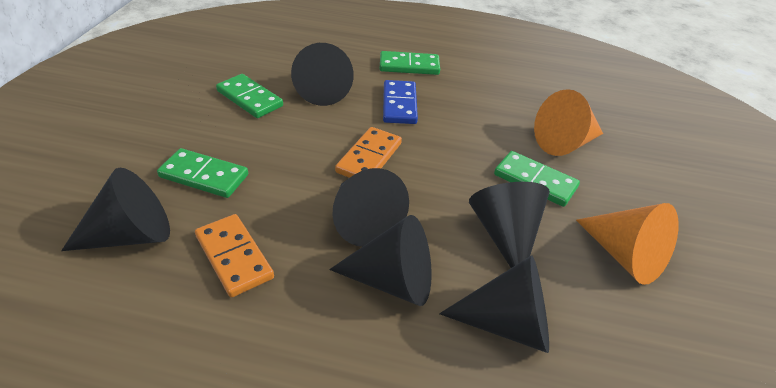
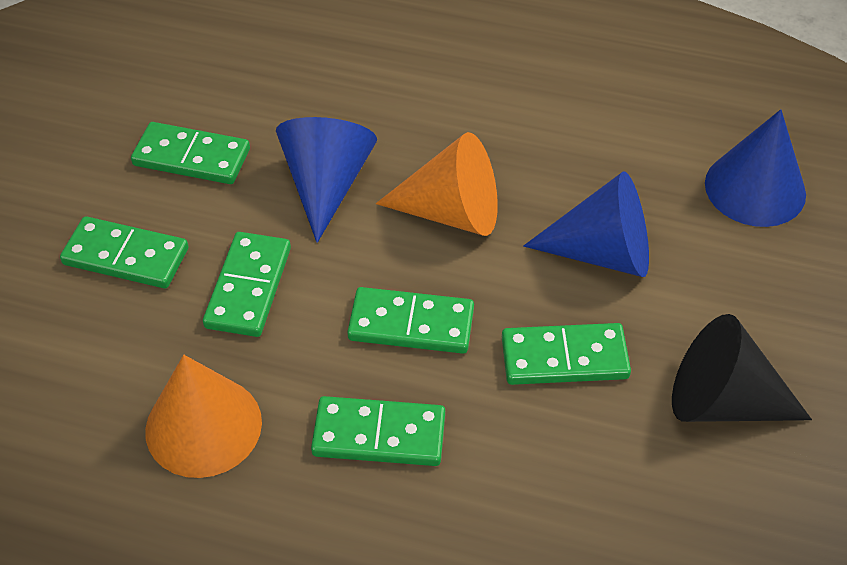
black cone: [61,168,170,251] [291,43,354,106] [329,215,432,306] [332,168,409,247] [439,255,549,353] [469,182,550,268] = 6 -> [672,314,812,422] = 1
blue cone: none = 0 -> [276,117,377,243] [523,171,649,277] [705,109,806,227] = 3
blue domino: [383,80,418,124] = 1 -> none = 0
green domino: [157,148,248,198] [216,74,283,118] [380,51,440,75] [494,151,580,207] = 4 -> [60,216,189,288] [131,122,250,184] [203,232,291,337] [311,396,445,466] [347,287,474,354] [502,323,631,385] = 6
orange domino: [195,214,274,298] [335,127,402,178] = 2 -> none = 0

